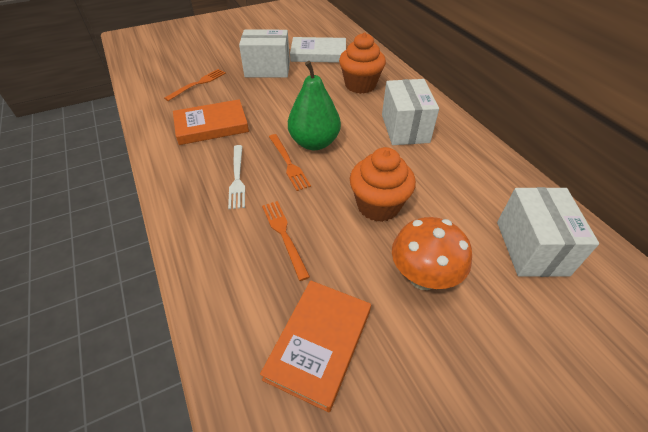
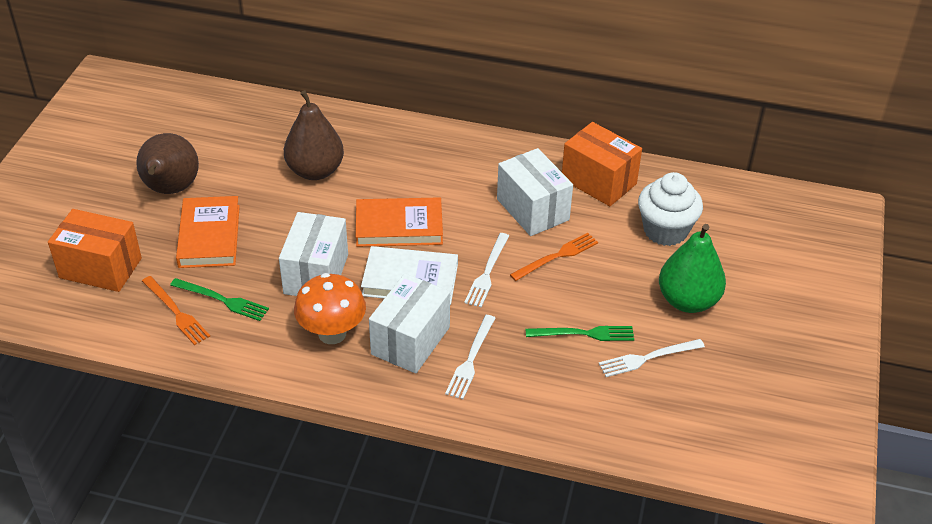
brown pear: none = 0 -> [136,133,199,194] [284,90,344,180] = 2
green fork: none = 0 -> [170,278,269,321] [526,326,634,341] = 2
orange box: none = 0 -> [48,209,142,292] [562,122,642,206] = 2
orange cupcake: [339,33,386,94] [350,147,416,222] = 2 -> none = 0
orange fork: [164,69,226,101] [262,201,310,281] [269,134,311,191] = 3 -> [142,276,210,345] [510,233,598,281] = 2
white cupcake: none = 0 -> [638,172,703,246] = 1
white fork: [228,145,245,209] = 1 -> [445,315,495,399] [464,233,509,307] [599,339,705,377] = 3

